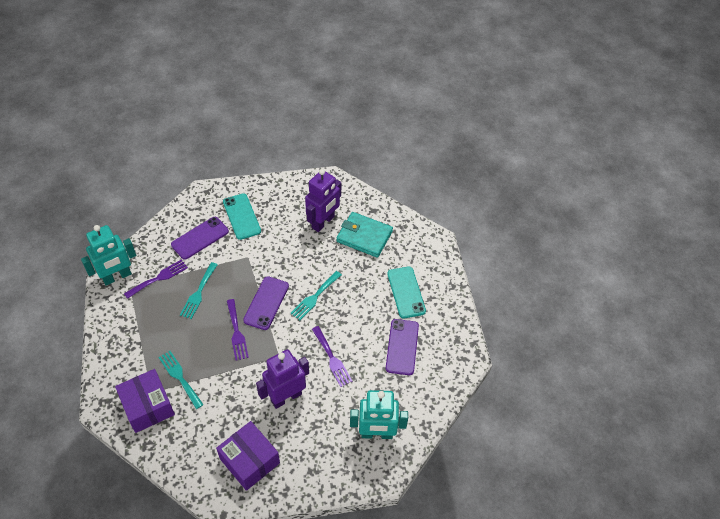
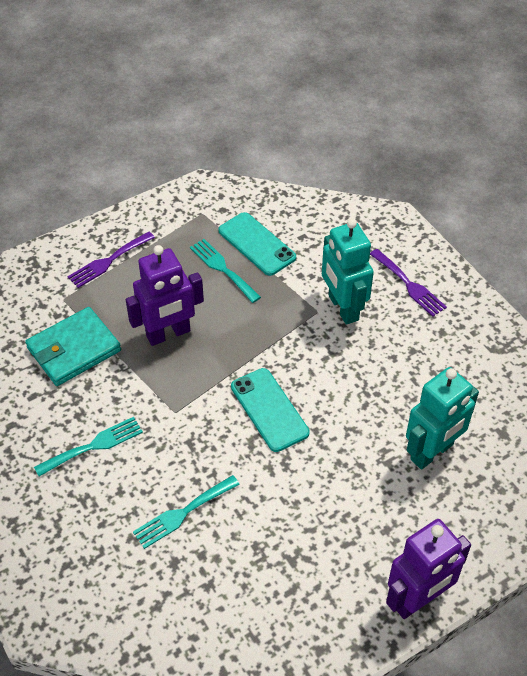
purple box: [115,369,175,433] [216,421,280,491] = 2 -> none = 0
purple fork: [124,259,188,299] [227,299,249,361] [312,326,353,387] = 3 -> [67,232,155,288] [370,249,447,317] = 2
purple phone: [171,217,229,260] [243,276,289,330] [386,319,419,375] = 3 -> none = 0

